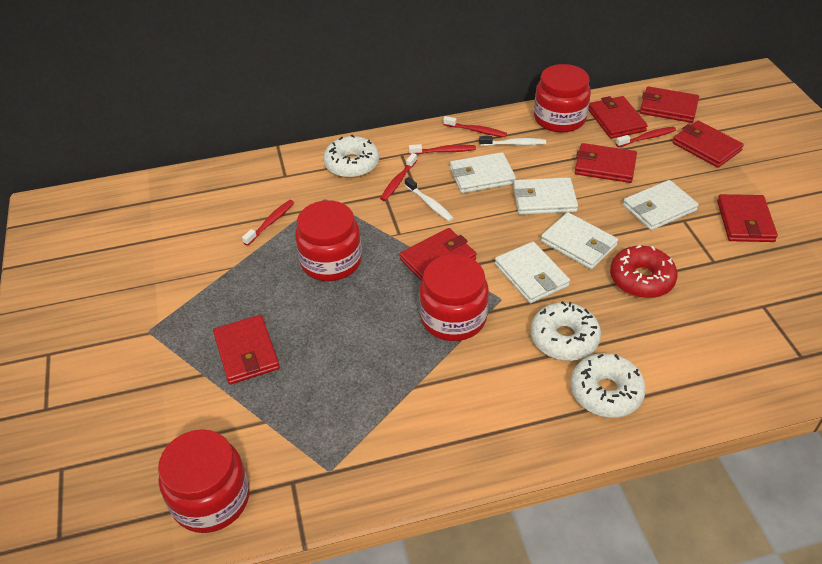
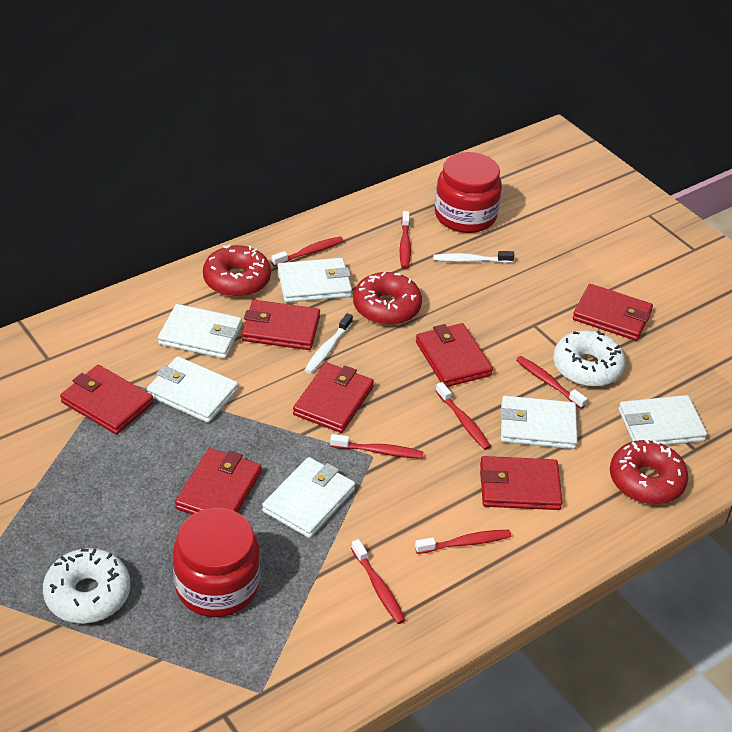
red donut: [610,245,678,298] = 1 -> [203,245,271,297] [353,272,422,325] [610,438,688,505] = 3
red jar: [158,429,250,533] [295,200,362,281] [419,254,489,341] [534,64,591,133] = 4 -> [173,508,260,617] [435,152,502,233] = 2
red toothbrush: [242,200,294,246] [380,153,417,201] [409,144,476,155] [443,116,507,137] [616,127,676,147] = 5 -> [271,236,344,267] [330,434,423,459] [351,539,405,624] [400,211,411,269] [415,530,511,554] [436,382,491,450] [516,356,587,409] = 7
white donut: [323,135,379,178] [531,301,601,361] [570,353,646,418] = 3 -> [43,548,130,624] [553,330,625,387] = 2
white wallet: [450,152,516,193] [495,242,570,303] [513,177,578,215] [541,212,618,269] [623,180,699,230] = 5 -> [147,356,238,423] [158,304,242,359] [262,457,355,538] [277,258,352,303] [500,396,577,449] [619,395,707,445] = 6

